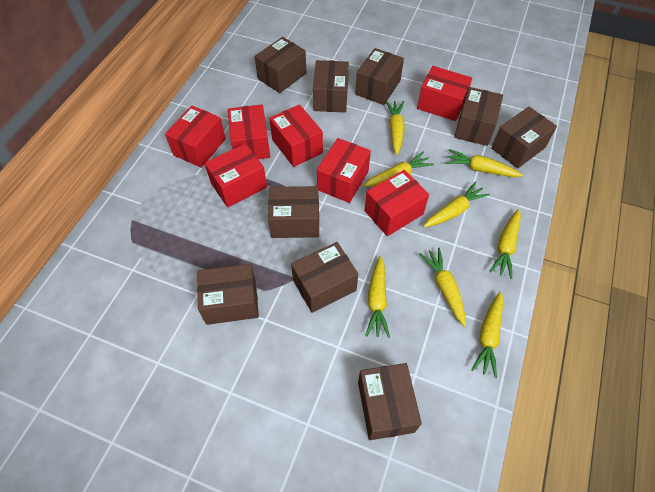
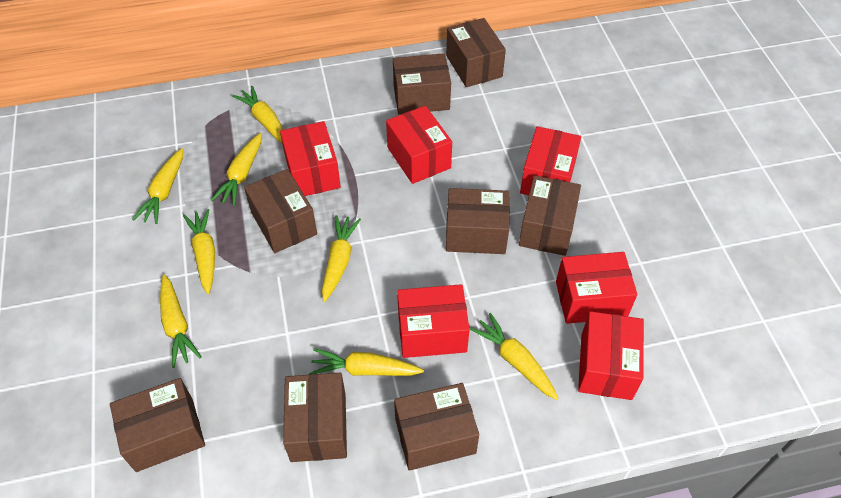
brown box: [197,264,259,325] [254,37,306,93] [268,186,319,238] [291,242,358,313] [313,60,349,112] [355,48,404,105] [358,363,422,440] [454,87,503,146] [491,107,557,169] = 9 -> [110,378,205,472] [244,169,317,253] [283,373,347,462] [393,53,451,115] [394,383,479,471] [446,18,506,87] [446,188,510,254] [519,175,581,256] = 8
red box: [165,105,226,168] [204,143,267,207] [228,105,270,159] [269,104,323,167] [317,138,371,203] [365,170,429,236] [417,66,472,121] = 7 -> [280,121,341,196] [386,106,452,184] [397,284,470,358] [520,126,581,195] [556,252,637,324] [578,311,644,400] = 6

